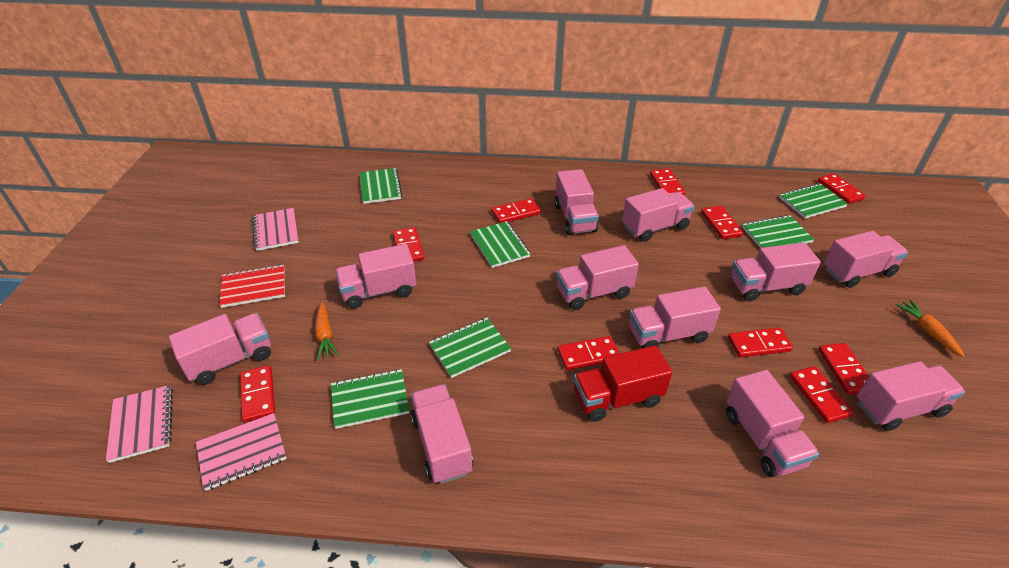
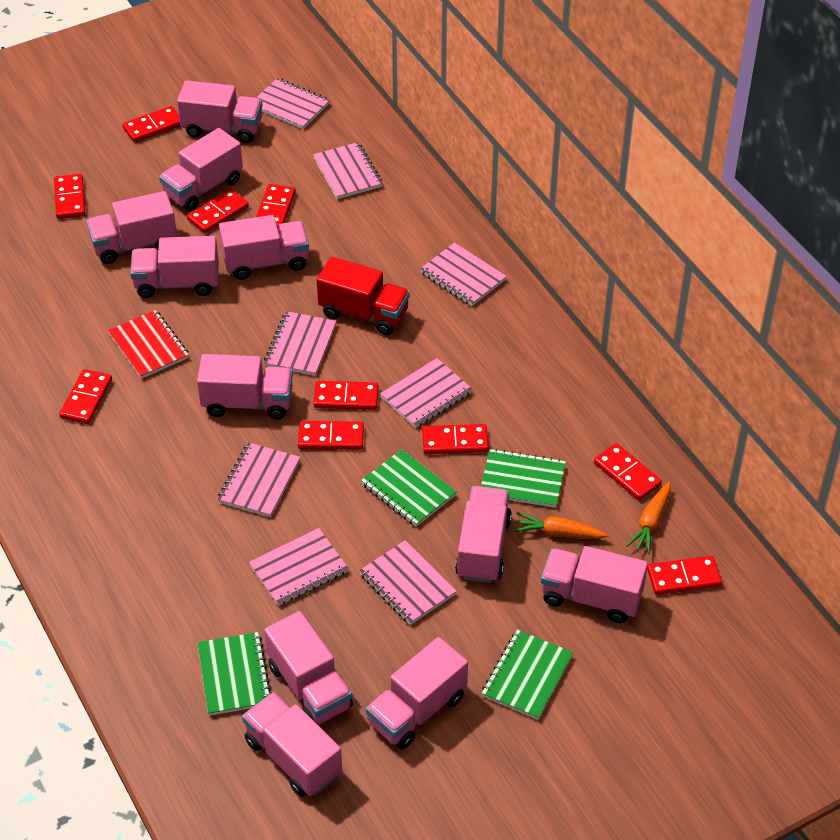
green notebook: [331,369,409,429] [360,168,402,204] [429,318,511,378] [470,221,531,268] [742,215,814,248] [779,183,848,218] = 6 -> [198,632,271,716] [361,449,457,527] [481,448,566,508] [482,630,573,720] = 4
pink notebook: [106,385,173,463] [196,413,287,491] [252,208,299,251] = 3 -> [217,442,300,517] [249,528,348,606] [256,78,330,129] [264,311,337,376] [313,142,383,199] [359,540,457,625] [380,358,472,428] [420,243,507,306] = 8

